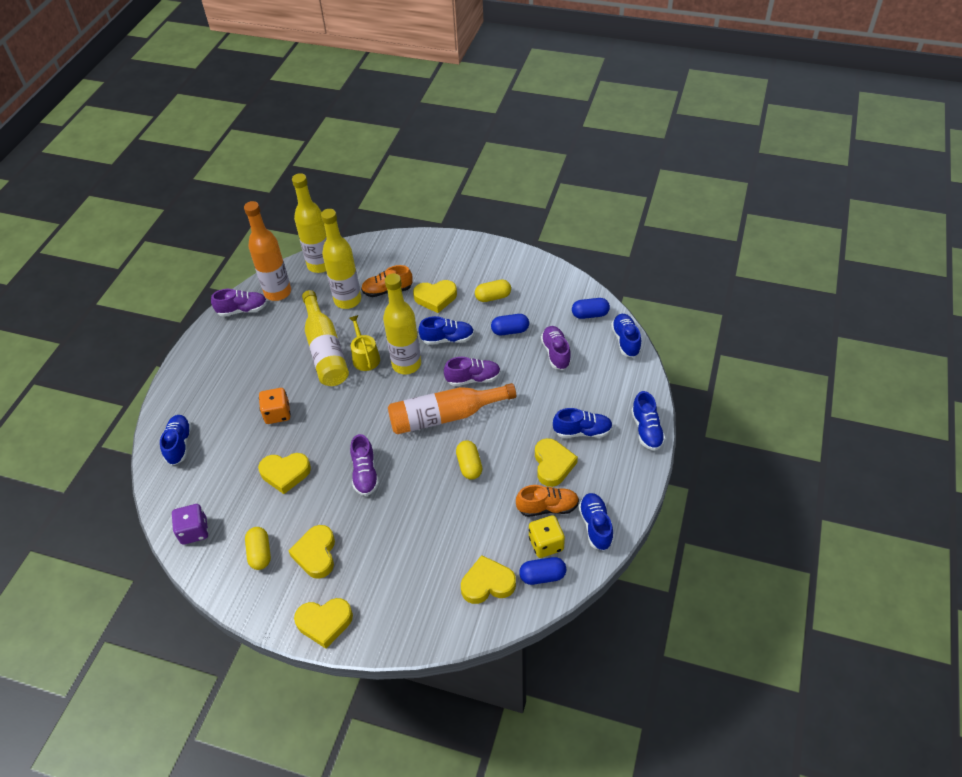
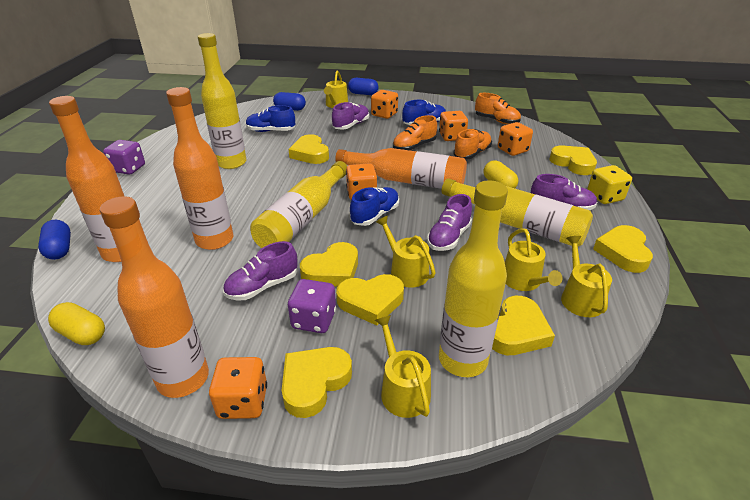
blue shoe: [160,415,192,465] [418,316,474,345] [553,408,613,438] [578,493,614,551] [611,314,641,357] [631,391,665,451] = 6 -> [246,105,295,132] [350,187,399,226] [402,100,446,125] = 3
orange bottle: [244,201,291,301] [388,383,516,434] = 2 -> [49,96,124,262] [100,196,209,398] [166,87,234,250] [335,148,467,189] = 4
orange dice: [259,388,291,424] = 1 -> [209,357,267,419] [346,163,377,200] [371,90,398,119] [439,111,468,141] [498,122,533,156] = 5
orange shoe: [361,265,413,297] [516,485,579,517] = 2 -> [393,115,437,150] [454,129,492,159] [475,93,521,124] = 3
purple dice: [172,504,208,545] = 1 -> [103,140,145,175] [288,279,336,333] = 2
yellow capsule: [245,527,271,570] [456,440,482,480] [475,280,511,302] = 3 -> [48,302,105,345] [483,160,518,188] = 2
yellow heart: [258,453,311,494] [289,525,335,579] [294,598,353,649] [413,280,457,313] [461,555,516,604] [535,438,578,487] = 6 -> [282,347,352,418] [289,134,329,164] [300,242,358,287] [336,274,404,325] [492,296,555,355] [549,145,597,175] [593,225,653,273] = 7
yellow watering can: [349,315,380,371] = 1 -> [324,70,348,108] [375,315,431,418] [376,216,436,288] [505,228,562,291] [561,236,612,317] = 5

